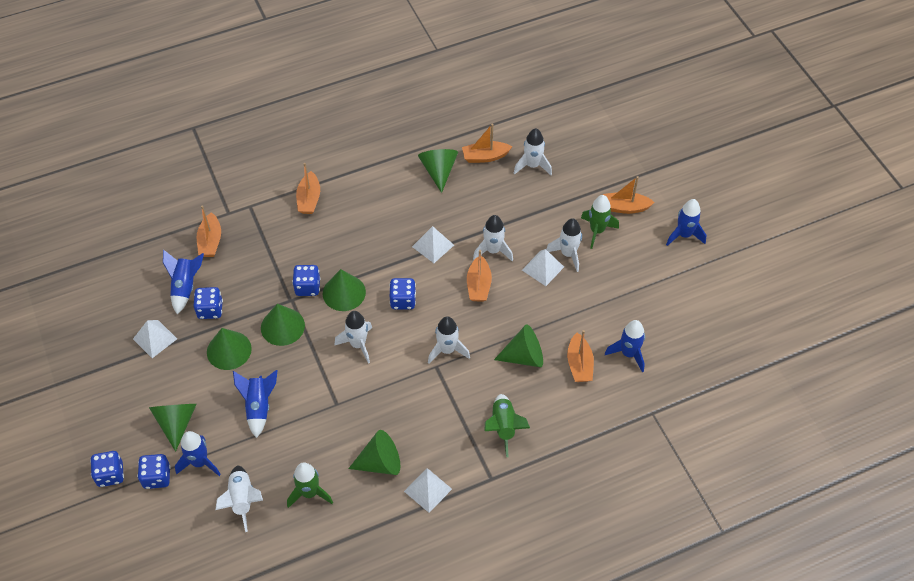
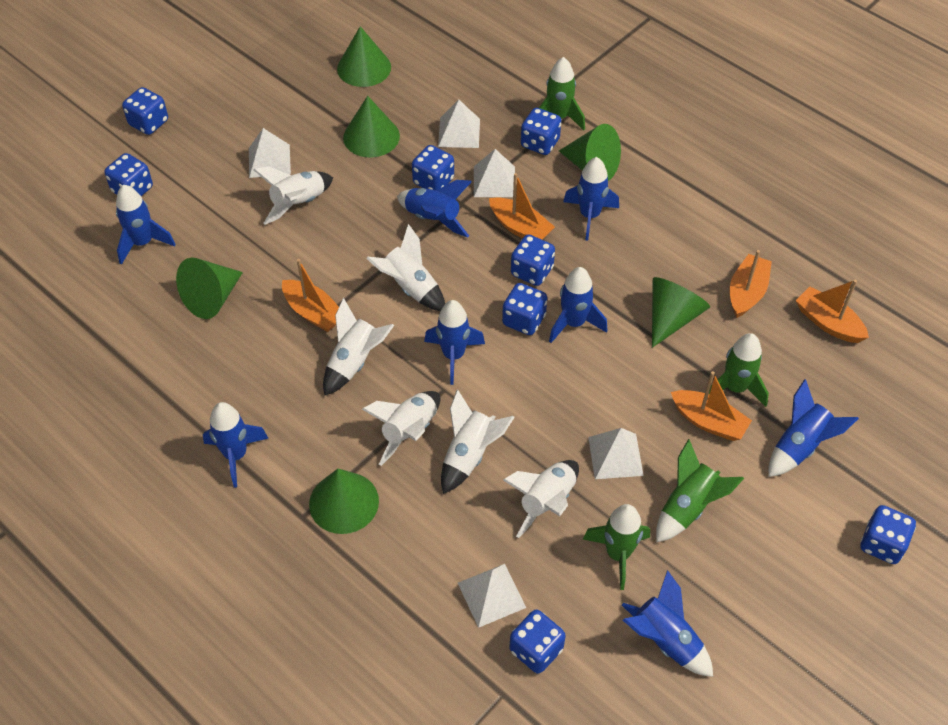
blue dice: [90,451,124,487] [137,454,171,489] [194,287,223,319] [292,265,320,296] [390,278,416,309] = 5 -> [104,153,153,196] [122,87,168,135] [412,145,454,190] [502,283,547,335] [509,610,566,674] [511,234,555,286] [521,108,561,155] [860,505,916,564] = 8
blue rocket: [163,250,204,314] [175,431,221,476] [233,370,278,438] [605,320,645,372] [666,199,706,246] = 5 -> [116,185,176,265] [203,402,269,488] [397,180,472,238] [424,300,485,385] [549,267,608,343] [563,157,619,240] [622,570,713,677] [769,379,859,477] = 8
green cone: [149,404,197,452] [207,328,252,370] [261,304,305,346] [323,269,366,311] [348,430,400,475] [418,149,458,193] [494,324,543,367] = 7 -> [176,258,243,319] [309,469,379,534] [337,26,391,87] [343,96,400,158] [559,124,621,181] [652,277,710,348] = 6
green rocket: [287,463,333,508] [484,394,530,457] [581,195,619,249] = 3 -> [539,57,585,130] [583,504,650,590] [656,439,745,542] [709,333,769,407] = 4
orange boat: [197,205,221,257] [296,163,320,214] [462,124,512,163] [467,250,492,302] [567,330,594,382] [603,176,655,214] = 6 -> [282,259,339,332] [489,173,555,240] [671,371,752,441] [730,250,772,318] [796,280,869,343] = 5
white pyramid: [133,320,177,358] [404,468,452,513] [412,226,454,263] [522,249,564,286] = 4 -> [249,128,291,178] [438,100,480,148] [458,564,526,628] [474,149,515,197] [588,428,644,479] = 5

